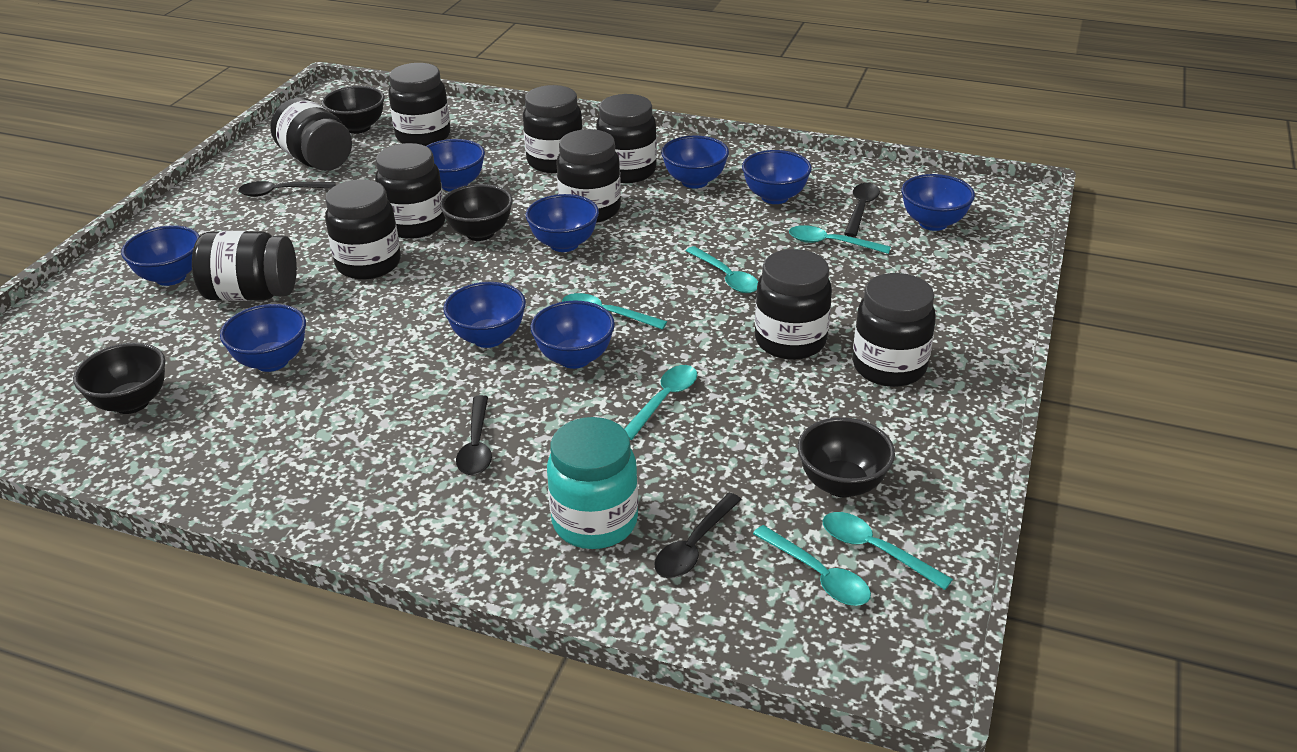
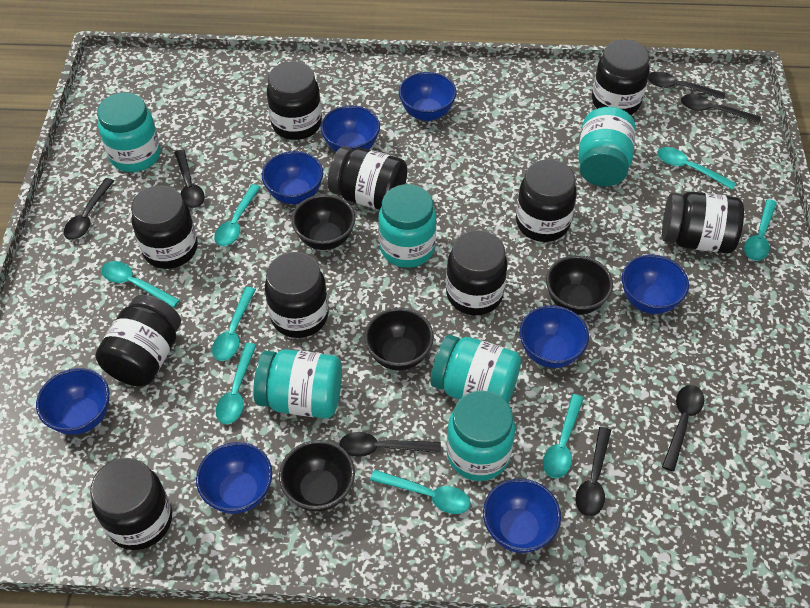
black spoon: [238,181,336,197] [456,395,492,475] [654,493,742,578] [844,183,880,237] = 4 -> [64,178,114,240] [175,150,204,208] [339,432,441,457] [575,427,611,516] [648,71,726,99] [662,385,704,472] [681,94,761,123] = 7
blue bowl: [121,225,199,286] [220,304,306,372] [427,139,485,192] [443,282,526,348] [526,194,599,252] [531,301,615,369] [661,136,729,188] [742,150,812,204] [901,174,975,231] = 9 -> [36,368,110,435] [196,442,272,514] [262,151,323,204] [321,105,380,152] [399,72,457,121] [483,479,561,553] [520,305,589,368] [622,255,689,314] = 8
turquoise jar: [547,417,638,549] = 1 -> [97,92,161,172] [254,349,342,419] [378,184,436,268] [431,335,521,404] [447,391,515,481] [578,107,636,187] = 6
turquoise spoon: [562,293,667,330] [625,365,697,440] [686,246,758,293] [753,525,871,606] [789,225,891,254] [823,512,953,590] = 6 -> [101,261,180,308] [212,287,256,361] [214,184,261,246] [216,343,256,424] [370,470,470,514] [543,394,584,478] [657,147,736,190] [744,199,777,261] = 8

